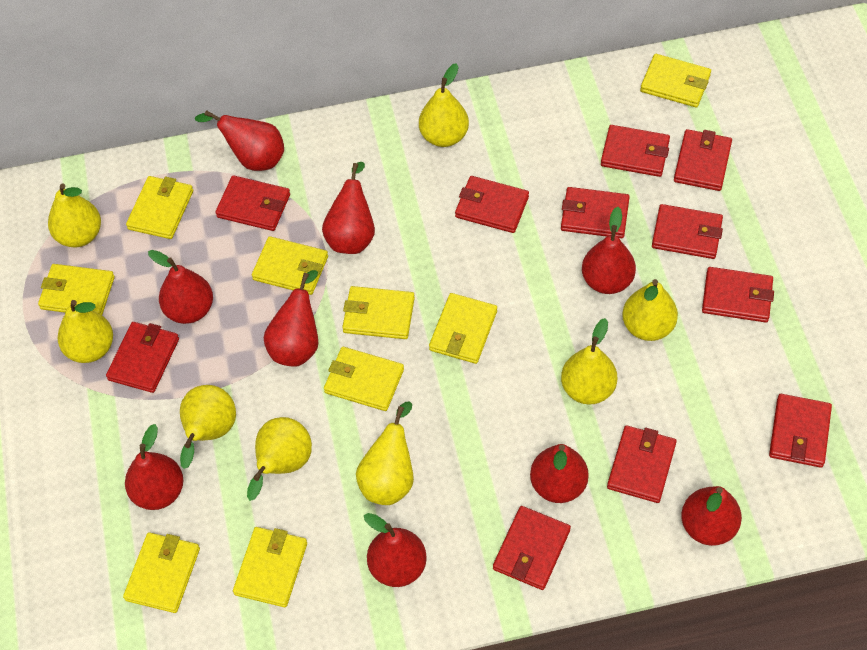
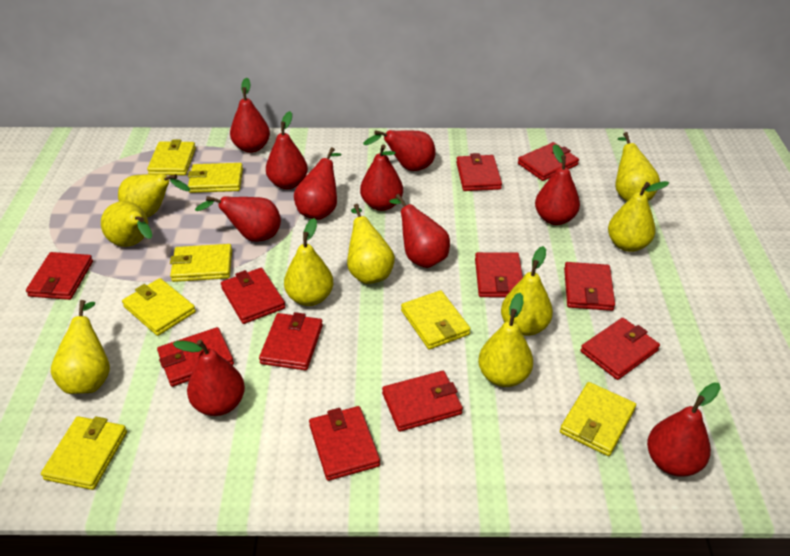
red pear: [125,424,183,510] [148,250,213,324] [195,110,284,171] [264,270,318,366] [322,162,375,254] [364,513,427,587] [530,444,589,503] [582,207,636,294] [681,486,742,546] = 9 -> [173,340,245,416] [195,196,281,242] [230,78,270,153] [266,111,308,189] [294,147,342,220] [360,144,403,211] [363,130,436,171] [389,194,450,268] [535,144,580,225] [647,382,721,477] = 10
yellow pear: [48,183,101,247] [58,300,113,363] [180,385,236,469] [247,417,312,501] [356,401,414,505] [419,63,469,147] [561,318,617,405] [622,279,678,341] = 8 -> [51,300,110,394] [101,201,152,247] [118,174,190,217] [284,218,333,306] [347,204,395,284] [478,293,533,387] [501,246,553,336] [608,181,669,252] [615,132,660,201] = 9
yellow wallet: [38,264,115,315] [123,532,200,613] [126,176,193,239] [233,527,307,607] [252,236,328,295] [324,347,404,411] [342,286,415,339] [429,293,497,364] [640,54,711,107] = 9 -> [41,416,127,490] [122,278,196,336] [147,139,196,175] [170,244,232,282] [188,163,243,193] [401,290,471,350] [560,382,636,456] = 7

